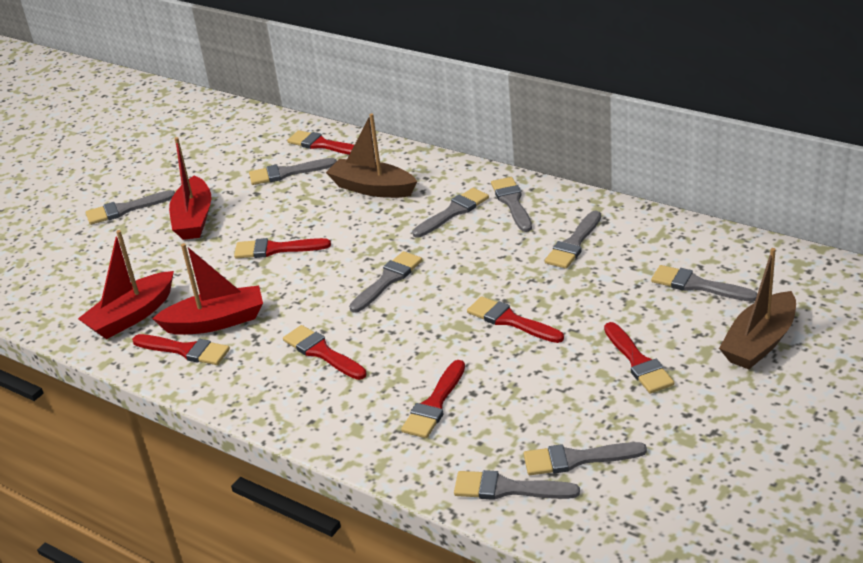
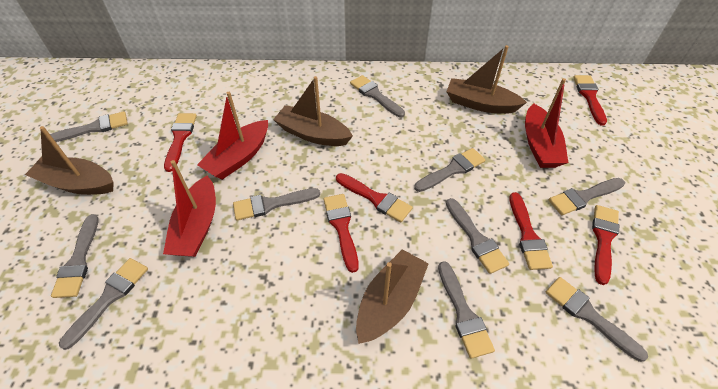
brown boat: [326,113,417,198] [719,248,796,370] = 2 -> [25,126,114,195] [273,76,353,146] [356,249,429,344] [446,45,527,114] = 4
grey brush: [86,190,175,225] [249,158,337,185] [349,251,422,313] [412,188,489,237] [454,470,580,500] [491,177,532,232] [524,442,647,475] [545,210,601,269] [651,265,758,302] = 9 -> [50,111,128,142] [51,214,99,298] [59,258,148,350] [233,188,320,221] [350,75,405,118] [414,148,486,192] [438,261,495,359] [446,198,509,274] [546,277,648,362] [549,178,625,215] = 10
red brush: [132,334,230,365] [234,238,331,259] [283,325,367,380] [287,130,354,155] [401,360,465,438] [467,296,564,343] [604,322,674,393] = 7 -> [164,113,197,172] [324,194,359,273] [336,173,413,222] [509,192,553,270] [573,75,607,125] [592,205,619,285] = 6

